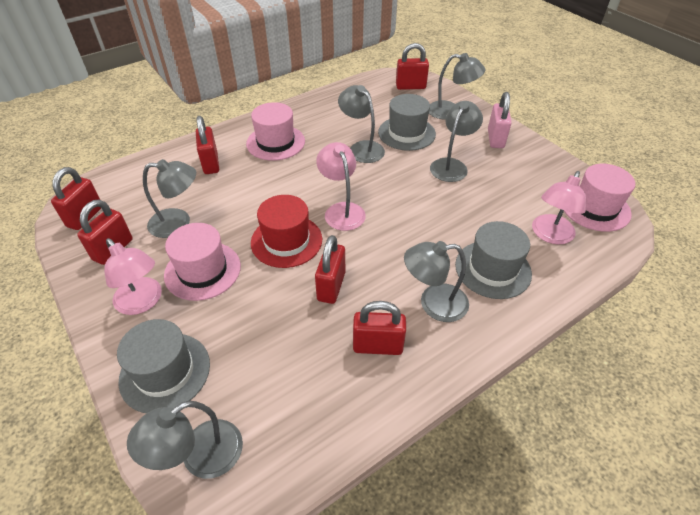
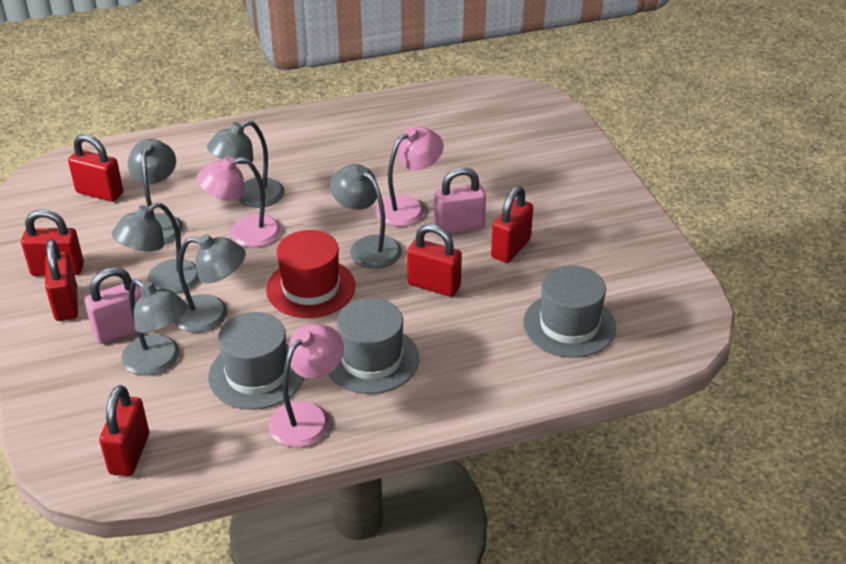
pink hat: [164,223,241,301] [246,102,305,161] [564,164,635,232] = 3 -> none = 0
pink padlock: [488,92,512,148] = 1 -> [85,267,142,343] [434,167,486,234] = 2

